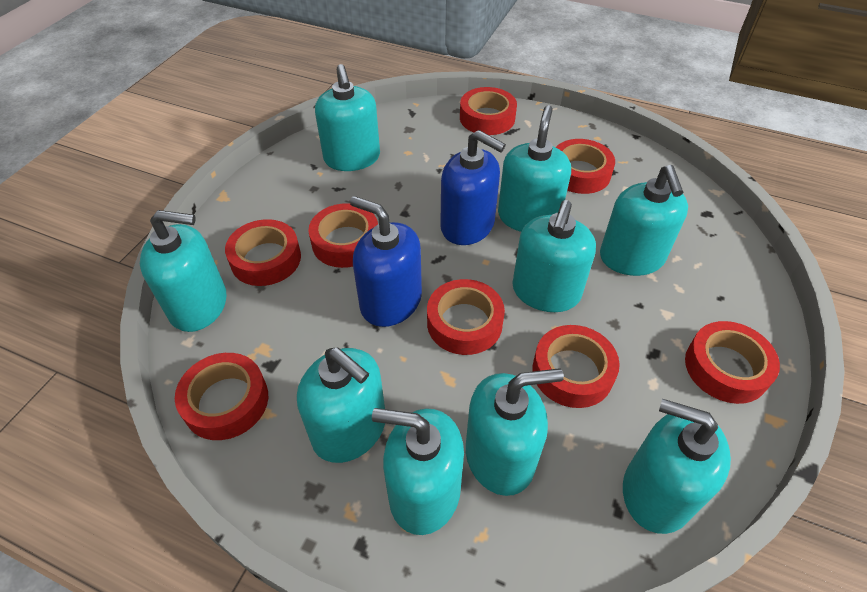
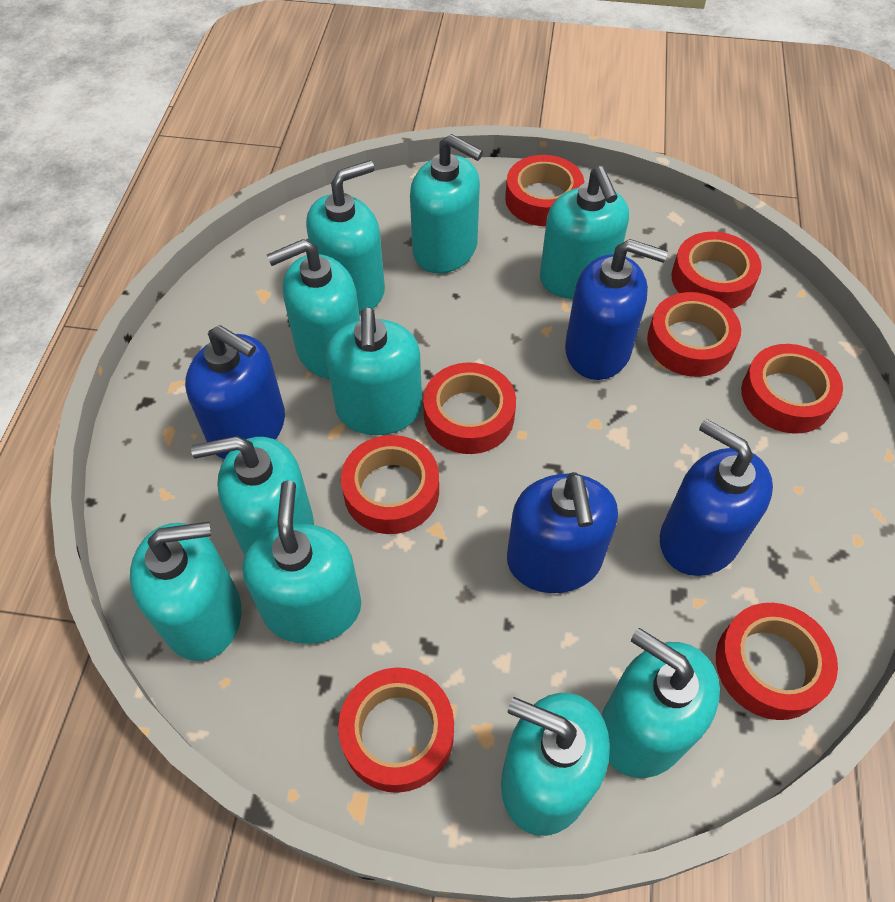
blue soap dispenser: [350,196,422,327] [440,130,506,245] = 2 -> [185,325,285,459] [507,472,618,593] [565,239,668,380] [660,419,773,576] = 4
turquoise soap dispenser: [140,210,226,332] [297,347,385,463] [315,64,380,171] [372,408,464,535] [466,368,564,496] [498,105,571,232] [512,200,596,312] [600,165,688,276] [623,399,731,534] = 9 -> [130,522,241,661] [191,436,314,555] [242,480,361,644] [267,239,360,379] [306,160,385,313] [326,307,422,435] [410,134,483,273] [501,693,610,836] [540,166,629,299] [601,628,720,778] = 10

